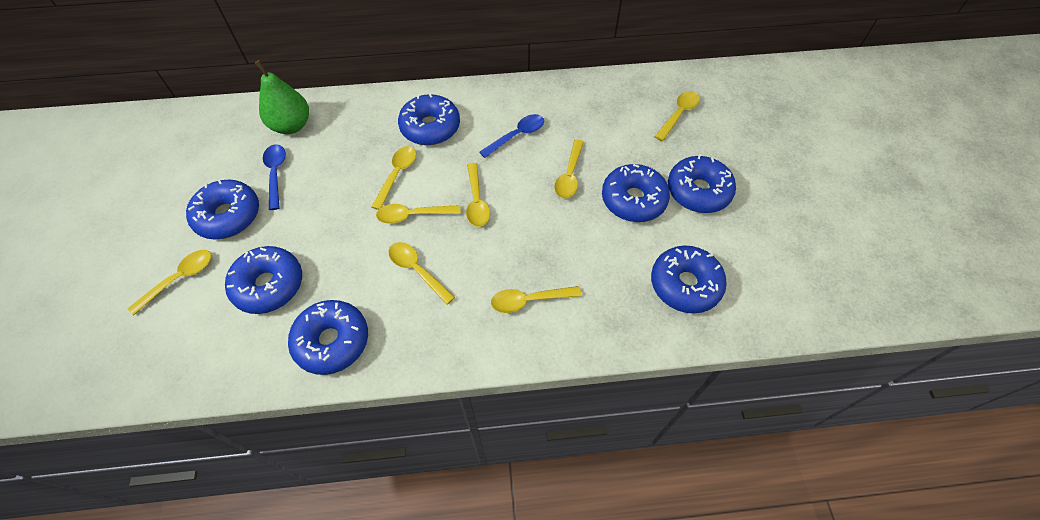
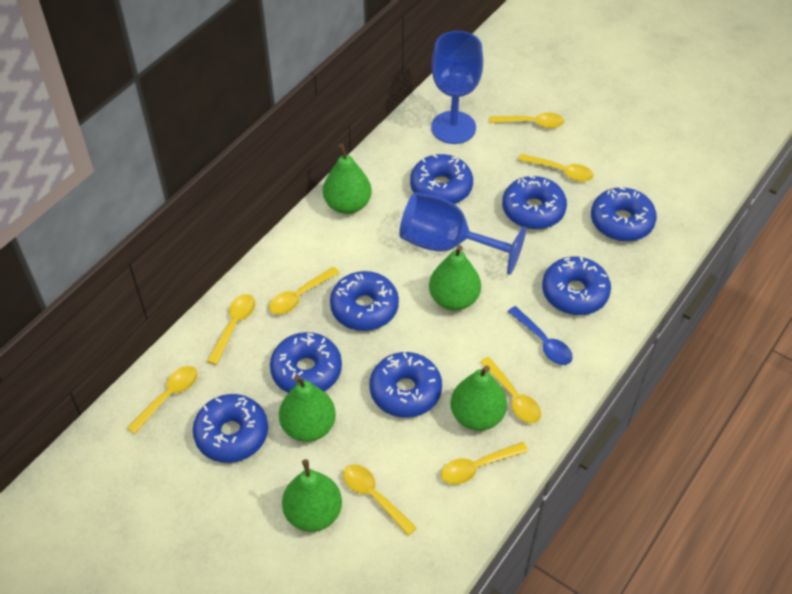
blue donut: [186,180,259,240] [225,246,302,314] [288,300,368,375] [398,93,460,145] [602,164,670,222] [651,245,727,313] [668,154,736,213] = 7 -> [193,394,268,463] [270,332,342,393] [330,271,399,331] [370,352,442,418] [410,154,473,204] [502,176,567,229] [542,256,611,315] [591,187,657,242] = 8
blue goblet: none = 0 -> [399,192,526,275] [431,31,483,144] = 2
blue spoon: [263,144,286,210] [479,114,544,158] = 2 -> [508,306,573,365] = 1
green pear: [255,60,309,134] = 1 -> [279,375,336,442] [282,459,342,532] [323,144,372,214] [429,245,481,311] [451,366,507,431] = 5

